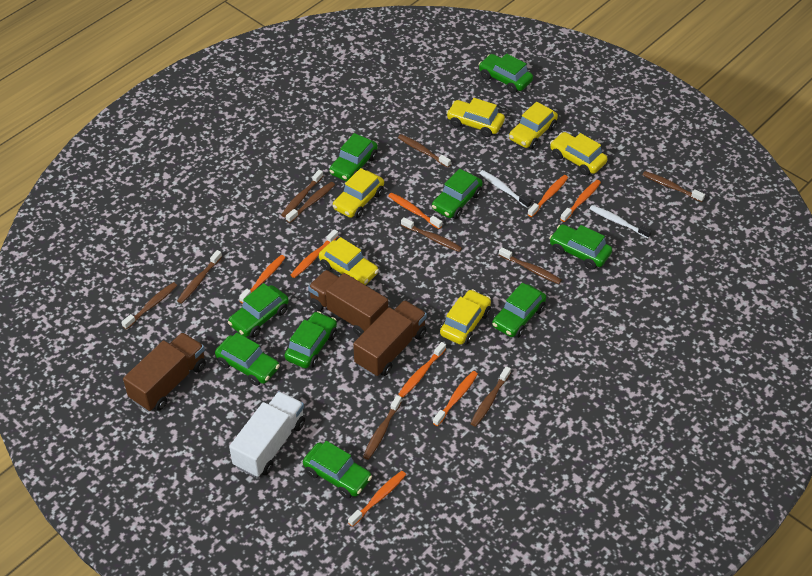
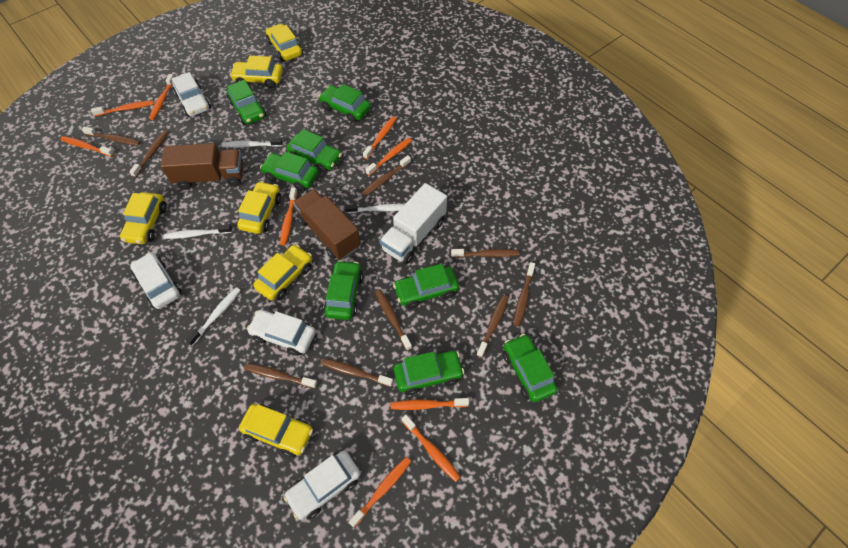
brown toothbrush: [121,282,177,330] [177,250,222,303] [281,170,323,217] [286,182,335,223] [363,395,402,460] [398,134,451,168] [401,217,462,252] [470,366,511,427] [499,247,562,284] [643,171,705,202] = 10 -> [82,127,141,146] [129,131,169,177] [244,363,317,389] [321,358,393,387] [362,155,411,196] [375,290,412,351] [451,249,519,258] [477,295,509,358] [513,262,535,327] = 9
brown truck: [123,332,206,411] [308,270,388,337] [353,300,427,377] = 3 -> [160,143,244,190] [293,189,361,259] = 2
green car: [215,332,280,386] [228,283,289,338] [285,311,337,368] [303,441,372,499] [329,133,378,181] [432,169,483,219] [479,54,533,93] [492,283,546,338] [549,224,612,270] = 9 -> [227,80,266,125] [260,151,318,191] [287,129,342,173] [318,84,371,123] [324,260,363,320] [393,264,459,309] [394,351,464,395] [503,334,557,402] = 8
orange toothbrush: [239,255,285,303] [291,229,338,278] [348,471,406,527] [388,193,442,229] [398,342,446,397] [433,371,478,426] [527,175,568,217] [560,180,601,222] = 8 -> [60,136,114,157] [91,100,154,116] [149,74,174,120] [280,187,297,245] [349,457,411,528] [363,116,397,159] [365,138,412,176] [391,398,469,410] [402,415,461,482] = 9
white car: none = 0 -> [130,252,182,309] [172,72,211,117] [247,310,316,356] [283,451,360,520] = 4
white toothbrush: [479,170,531,208] [590,205,652,238] = 2 -> [164,224,232,239] [186,287,241,346] [222,138,283,148] [345,204,405,213] = 4

